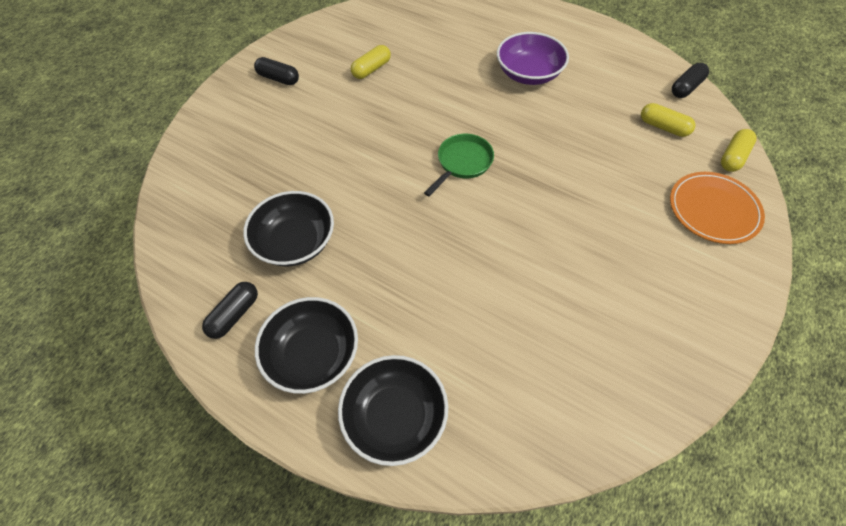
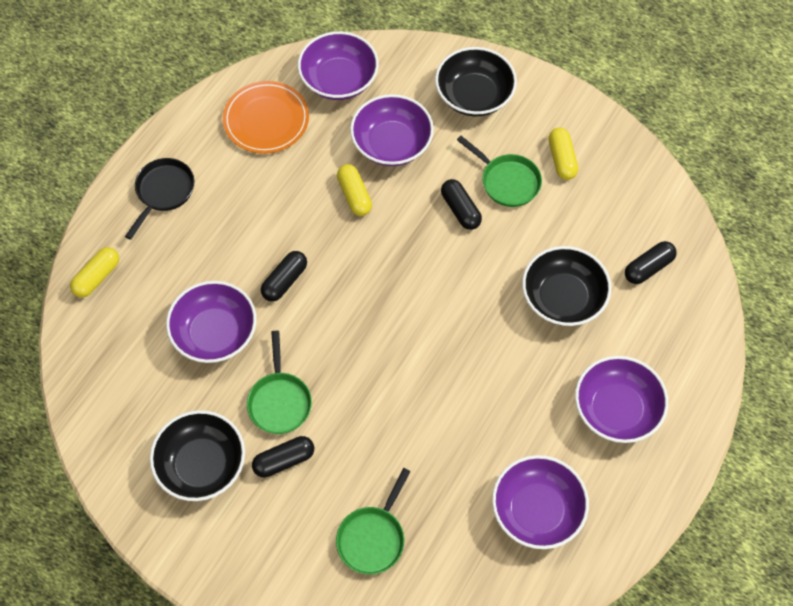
black capsule: [202,282,258,339] [254,57,299,85] [672,63,709,98] = 3 -> [252,436,314,478] [261,251,307,302] [441,179,482,230] [625,241,677,284] = 4
black pan: none = 0 -> [125,158,195,239] = 1
green pan: [424,134,494,196] = 1 -> [247,331,312,434] [336,468,411,575] [457,136,542,207] = 3
purple bowl: [497,32,569,85] = 1 -> [166,281,257,363] [298,31,379,100] [350,94,434,166] [492,455,589,549] [575,356,668,443] = 5

